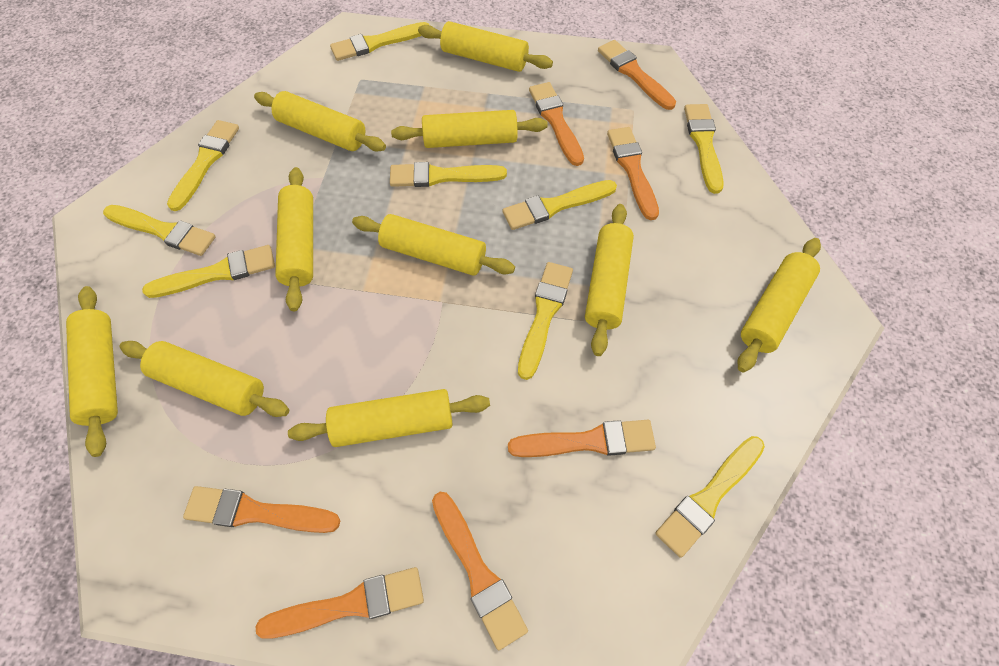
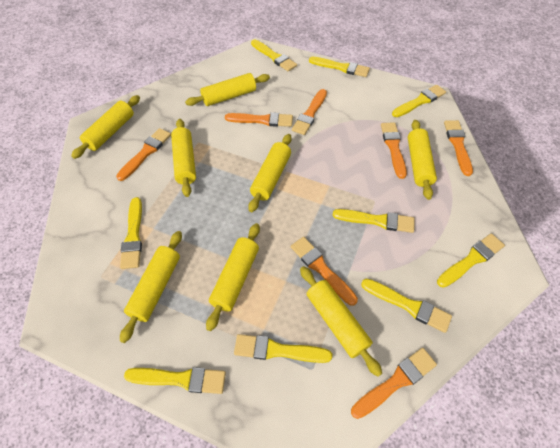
yellow rolling pin: [66,286,118,457] [119,341,289,417] [254,91,386,152] [275,167,313,311] [288,389,490,447] [352,214,515,276] [391,110,548,148] [418,21,553,72] [585,204,634,356] [738,238,821,372] = 10 -> [71,95,140,159] [120,231,182,343] [171,119,196,197] [185,73,270,106] [206,223,260,331] [248,134,292,212] [300,266,382,377] [408,120,437,200] = 8

